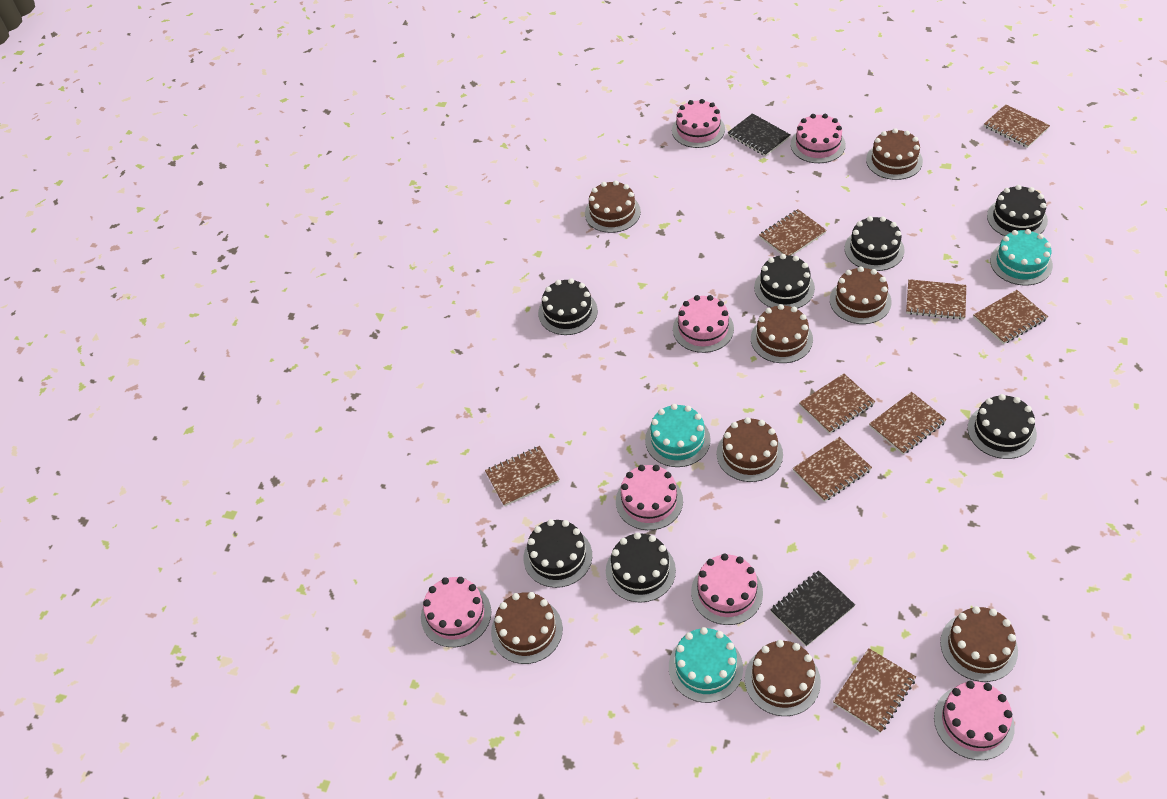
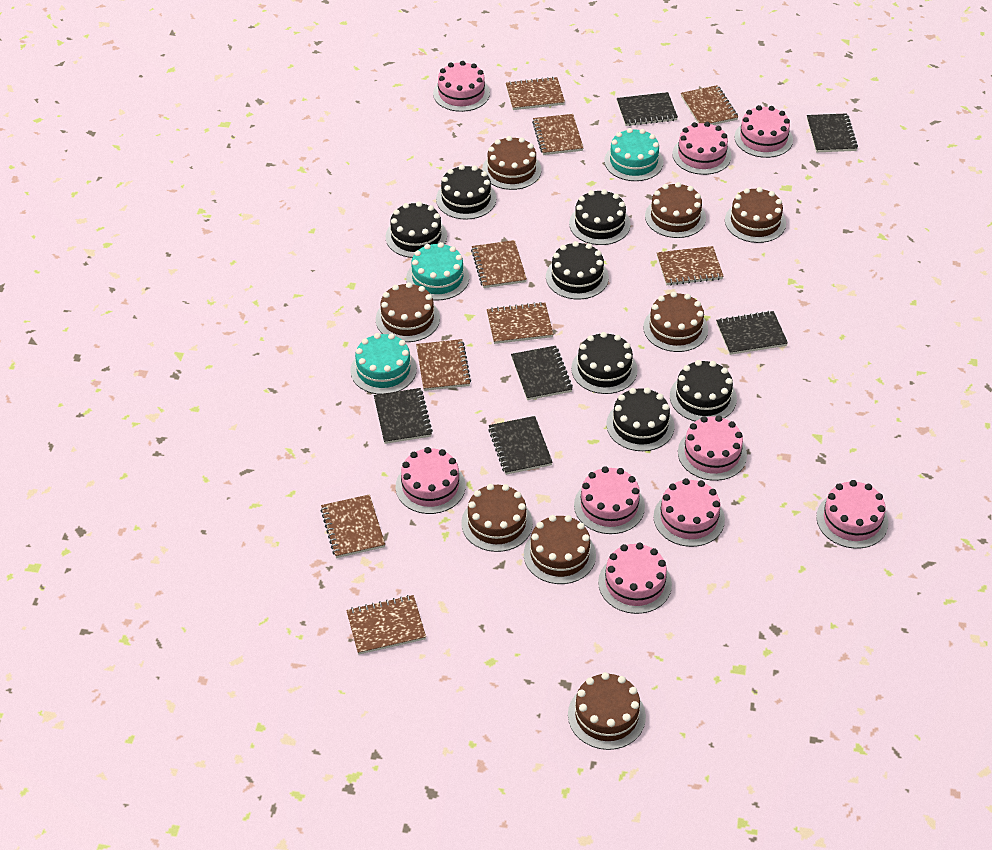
black notebook: [728,113,791,157] [770,571,855,647] = 2 -> [374,388,433,444] [488,416,553,475] [511,346,573,400] [617,92,678,126] [716,311,788,355] [807,113,858,152] = 6
pink cake: [421,577,491,647] [616,465,683,530] [672,99,725,148] [673,295,734,353] [691,553,763,625] [791,114,846,163] [934,681,1015,760] = 7 -> [396,447,465,514] [433,61,490,112] [574,466,645,534] [598,543,672,614] [653,478,725,547] [672,122,732,175] [678,415,747,481] [734,105,793,158] [816,480,888,549] = 9

